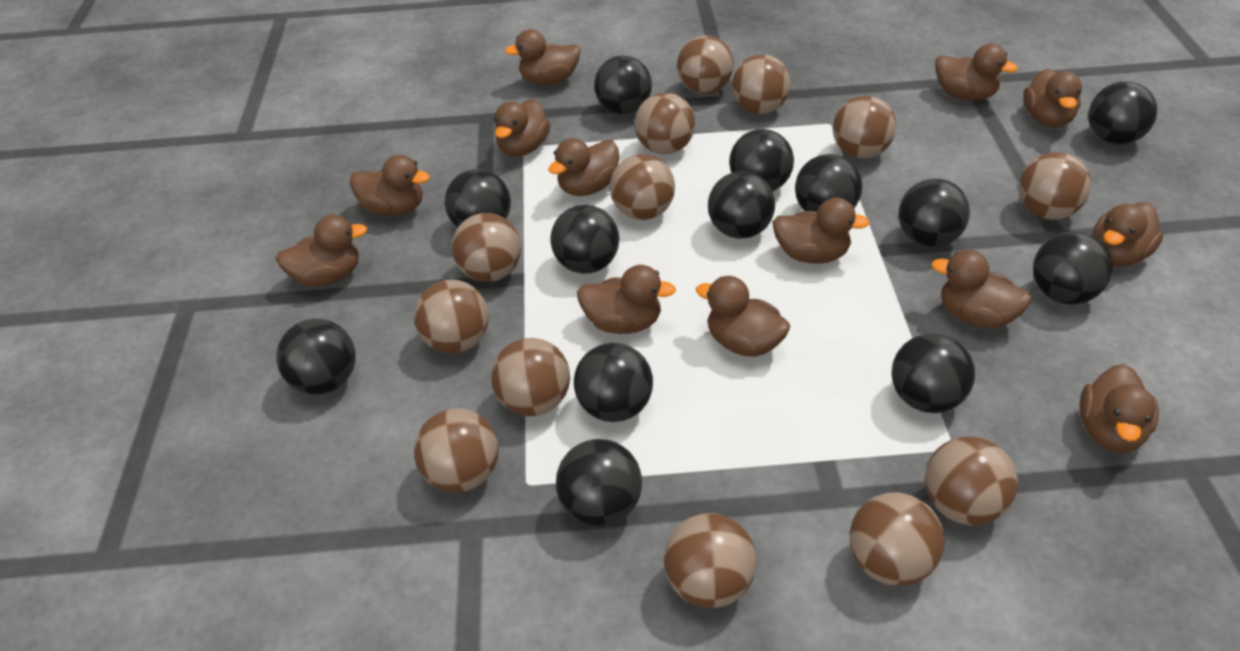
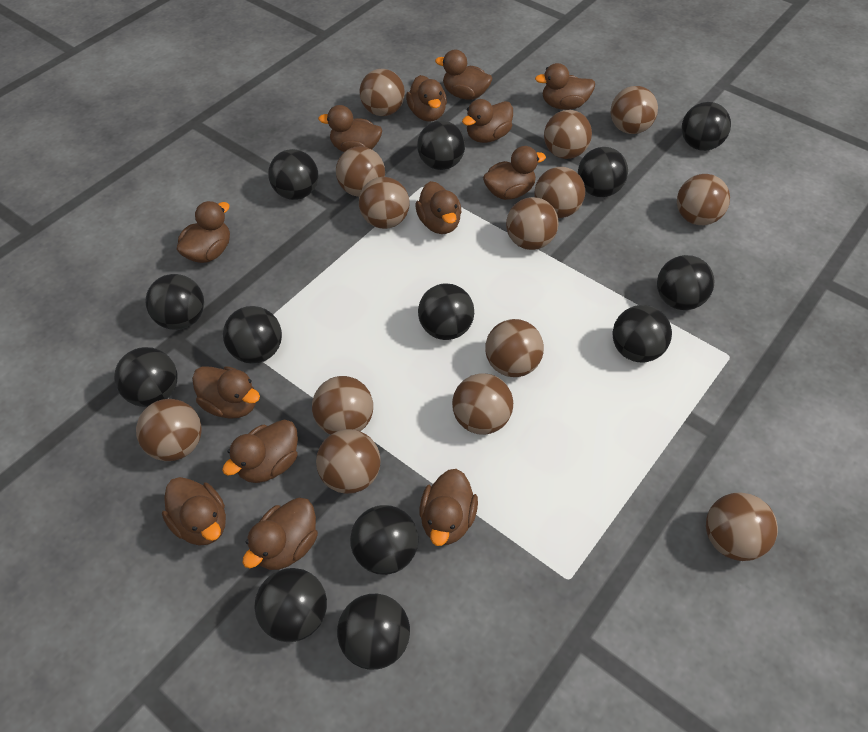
brown ball: [414,280,489,353] [414,408,499,493] [452,213,521,282] [491,338,570,416] [610,154,675,220] [634,92,695,154] [664,513,757,608] [677,36,734,94] [732,54,791,114] [833,96,896,159] [850,492,945,586] [925,436,1018,525] [1019,152,1091,220] = 13 -> [136,399,202,461] [312,376,373,435] [316,429,381,494] [336,146,385,197] [359,177,409,229] [360,69,405,116] [452,373,513,434] [485,319,544,377] [506,197,559,250] [534,167,585,218] [544,110,592,159] [611,86,658,134] [677,174,730,225] [706,492,778,561] = 14

